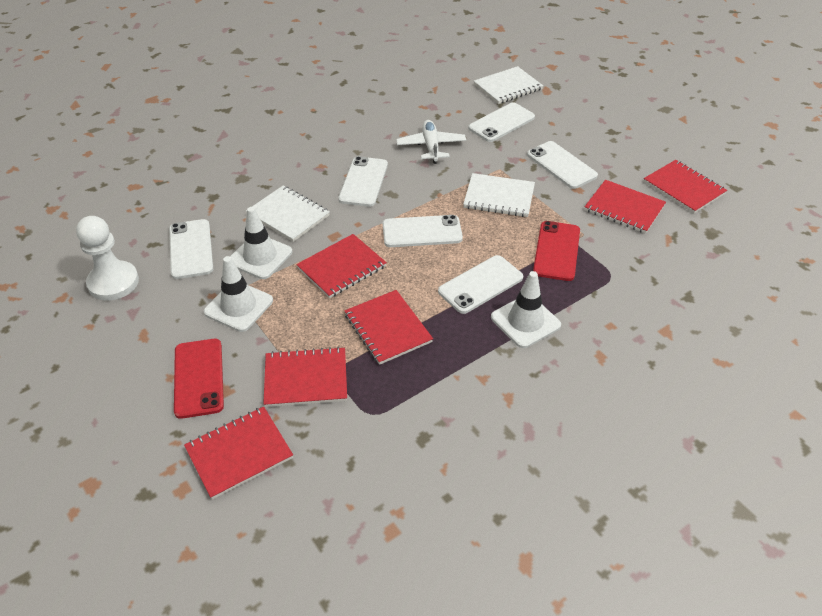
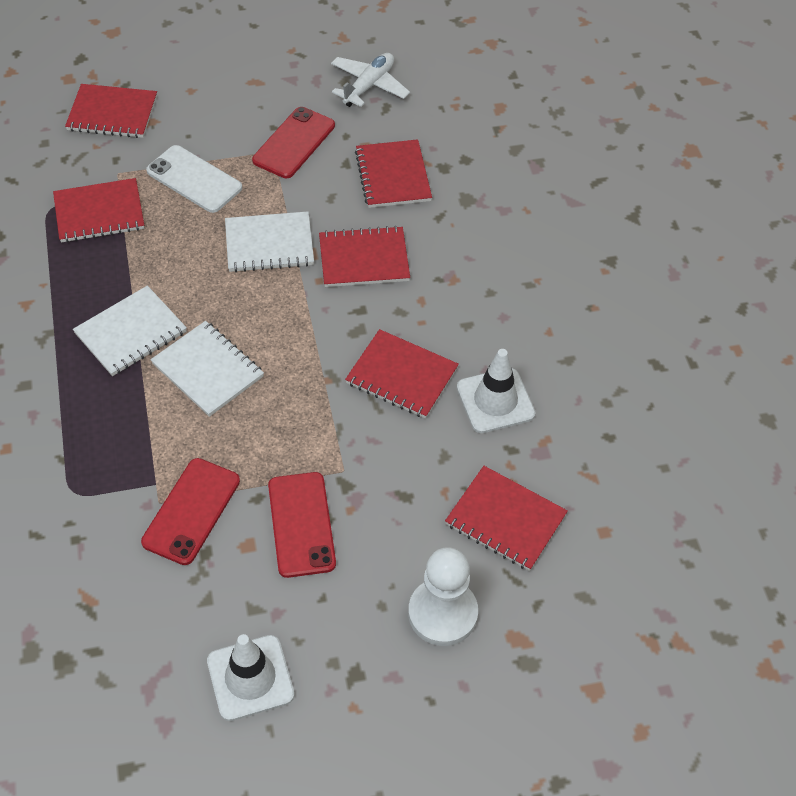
red phone: [174,339,224,419] [533,221,580,281] = 2 -> [141,458,240,565] [252,107,335,178] [268,472,336,578] = 3
white phone: [169,219,213,279] [338,156,388,207] [383,215,463,247] [438,255,523,314] [468,103,535,142] [527,141,598,189] = 6 -> [146,145,242,213] = 1
white traffic cone: [204,256,273,332] [230,207,292,279] [491,271,561,348] = 3 -> [207,634,294,721] [457,349,536,433] = 2

